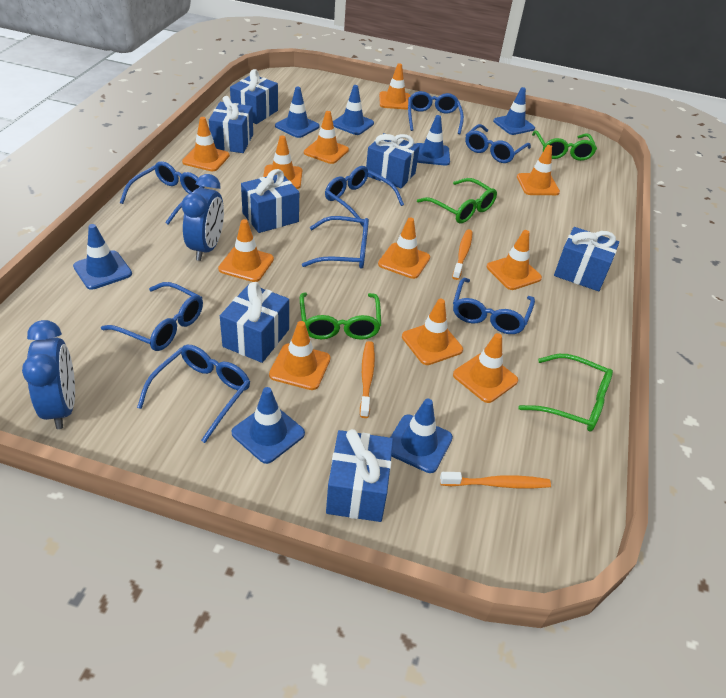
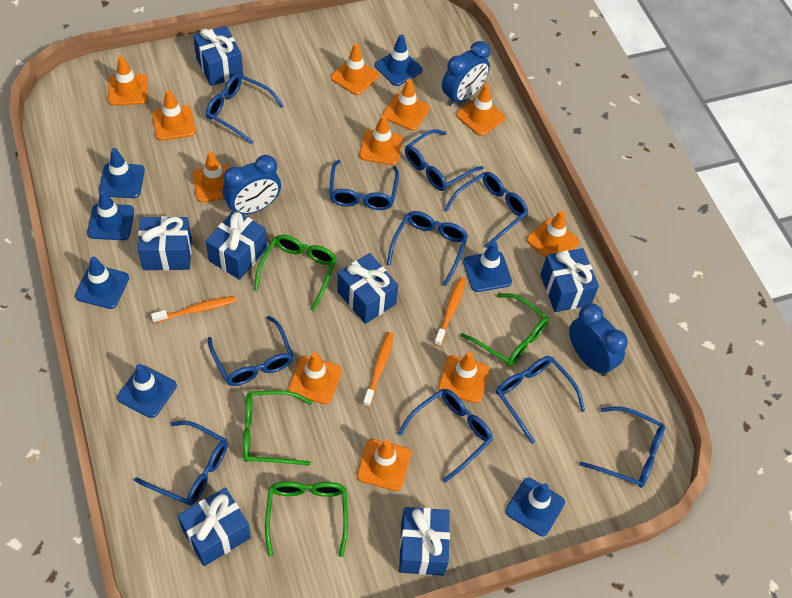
blue clock: [22,320,75,429] [182,174,224,261] = 2 -> [222,155,281,214] [442,41,490,106] [569,304,628,376] = 3
blue glasses: [101,282,203,351] [120,161,204,225] [137,345,250,443] [302,216,369,269] [325,166,404,227] [408,91,464,135] [453,278,535,334] [465,124,531,163] = 8 -> [134,421,228,506] [206,74,284,144] [208,316,294,386] [329,160,399,210] [387,211,468,286] [397,389,493,483] [405,129,483,191] [444,172,528,249] [496,356,585,444] [579,406,665,488] = 10

